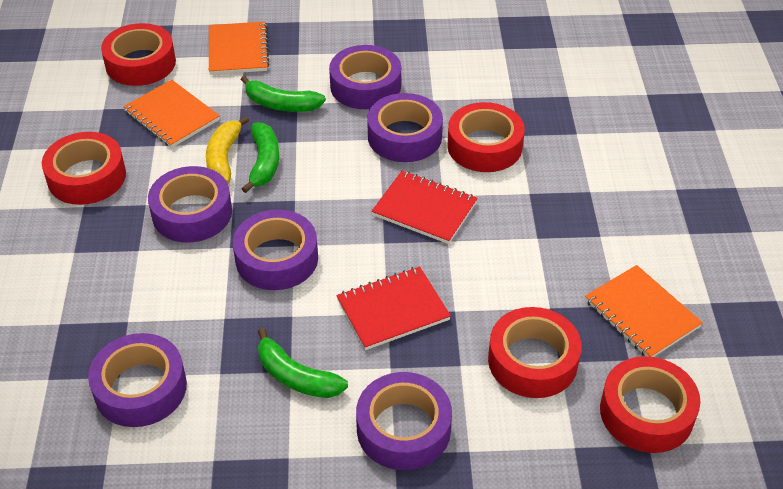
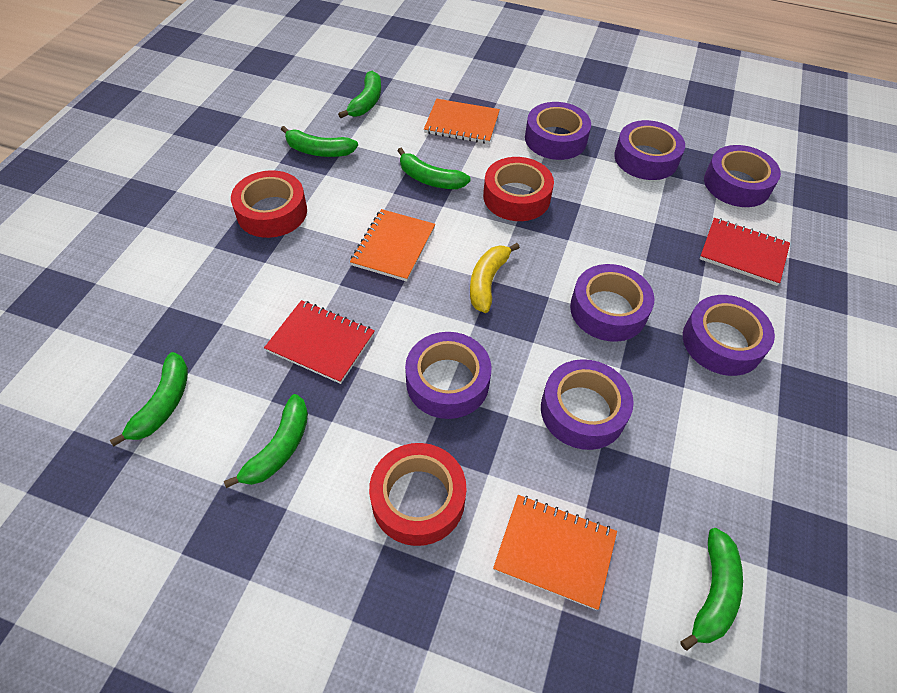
green banana: [240,76,326,112] [242,122,279,193] [258,328,348,398] = 3 -> [110,352,188,446] [224,394,308,488] [281,126,358,157] [338,71,381,118] [397,148,471,189] [680,528,743,651] = 6
purple tape: [88,333,187,427] [148,166,232,243] [233,209,318,290] [329,45,401,109] [356,372,452,470] [367,93,443,162] = 6 -> [405,332,492,419] [525,102,591,160] [541,359,634,450] [570,264,655,342] [614,120,685,180] [683,295,775,376] [704,145,781,207] = 7
red tape: [42,132,126,205] [101,23,176,86] [447,102,525,172] [488,307,582,398] [600,356,701,453] = 5 -> [231,170,307,238] [369,443,466,546] [483,157,554,221] = 3

